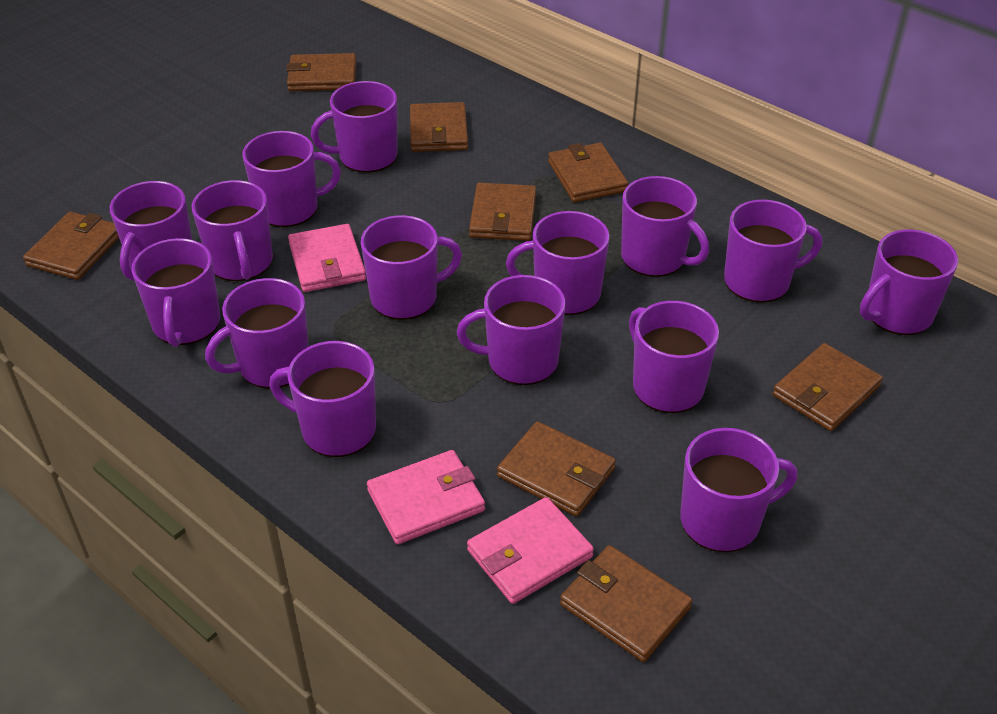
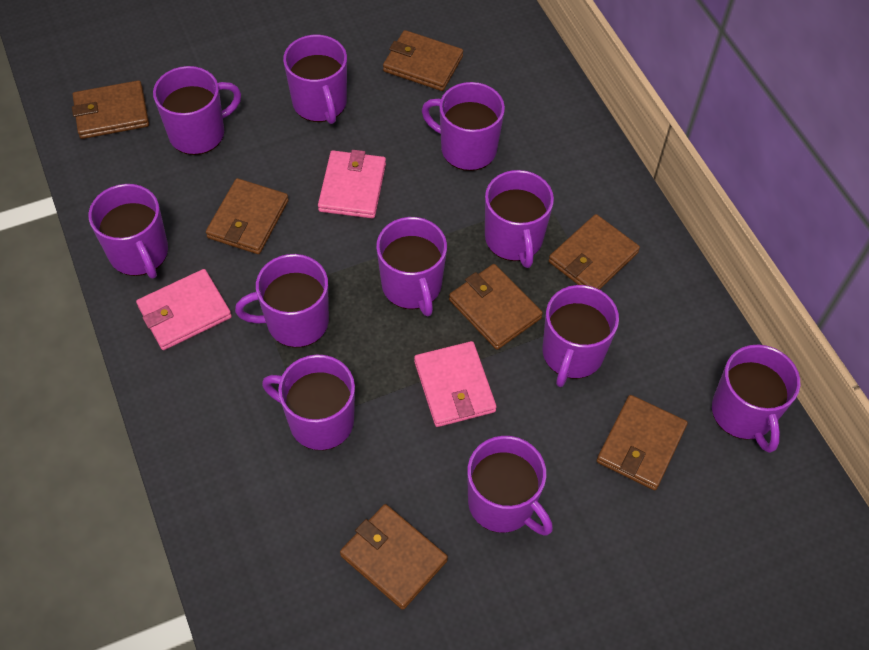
brown wallet: [23,212,119,280] [286,53,356,91] [410,102,468,152] [469,183,536,241] [497,421,616,517] [548,143,629,202] [560,545,692,662] [773,343,883,431] = 8 -> [72,80,149,139] [206,178,289,254] [340,504,448,610] [383,30,463,91] [449,264,543,350] [549,214,640,290] [597,395,688,490] = 7
purple mug: [110,181,192,281] [132,238,220,347] [192,180,273,281] [205,278,309,389] [243,131,341,227] [269,341,376,457] [311,81,397,173] [361,215,462,320] [457,275,566,385] [506,211,610,315] [621,176,709,277] [629,301,719,413] [680,428,797,552] [724,200,822,303] [860,230,958,335] = 15 -> [88,184,168,279] [153,66,241,155] [235,254,329,348] [262,355,355,450] [283,35,347,124] [376,217,447,316] [422,82,505,171] [467,436,553,536] [485,170,554,268] [543,285,619,387] [712,345,800,453] = 11

